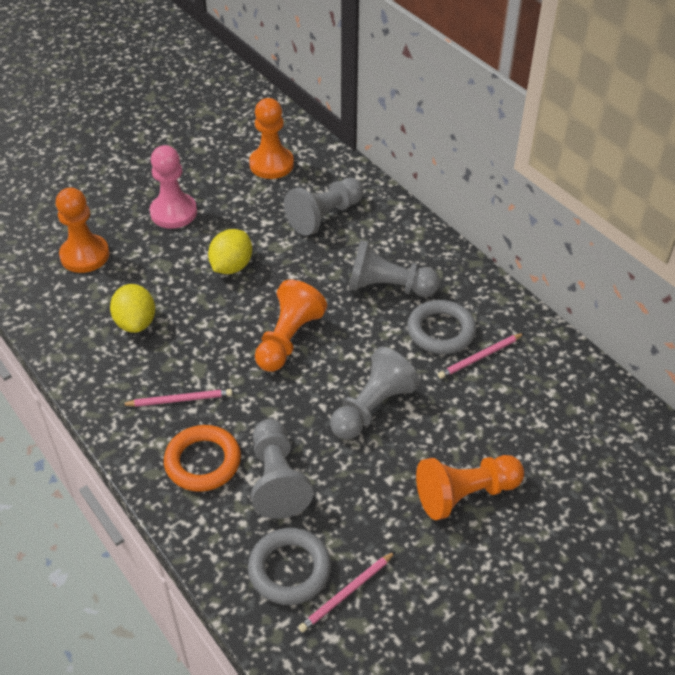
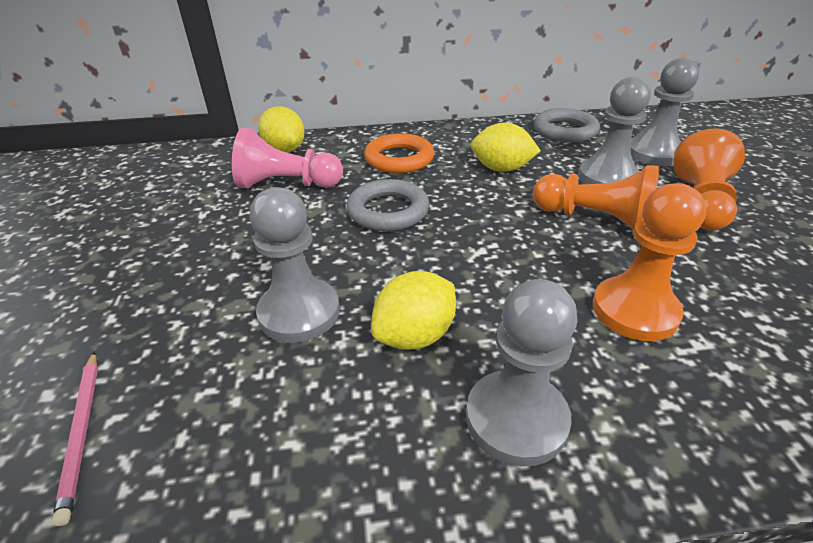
orange pawn: [56,187,109,273] [249,98,294,179] [255,280,327,372] [416,455,524,520] = 4 -> [533,165,660,230] [593,183,706,341] [673,128,745,231] = 3
pink pencil: [121,389,232,407] [298,551,396,633] [438,333,524,379] = 3 -> [52,351,98,526] = 1
yellow lemon: [110,284,155,333] [208,229,252,274] = 2 -> [258,106,305,152] [371,271,456,350] [471,123,541,172] = 3

